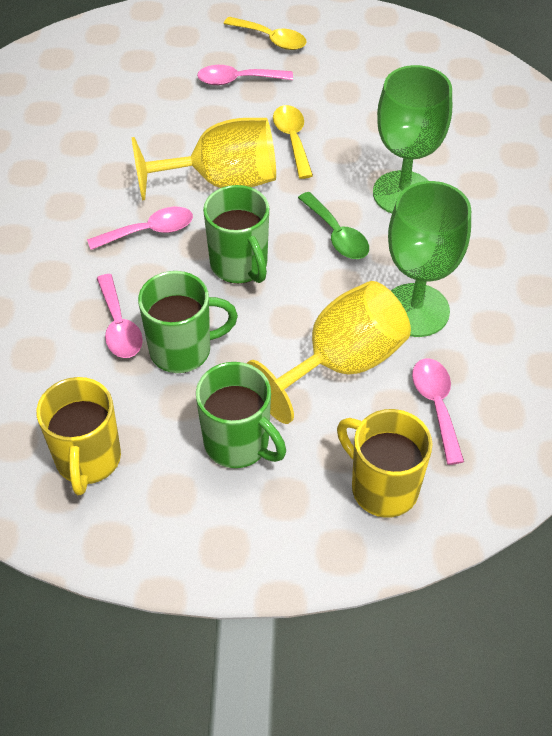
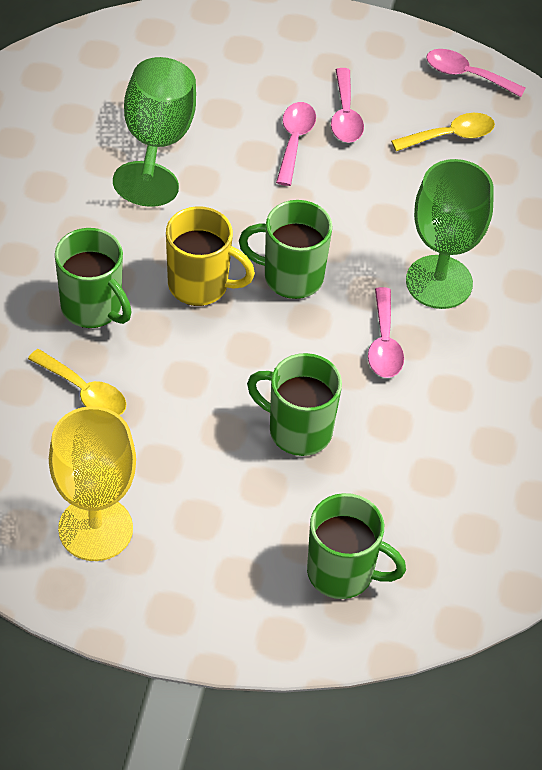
green mug: [138,271,238,373] [196,362,286,468] [203,185,269,284] = 3 -> [55,228,132,328] [239,200,332,299] [247,353,342,456] [307,493,406,599] = 4
green spoon: [298,192,369,259] = 1 -> none = 0
yellow goblet: [132,118,276,201] [246,281,411,424] = 2 -> [49,406,136,561] = 1
yellow mug: [36,377,121,495] [337,409,433,518] = 2 -> [166,206,255,306] = 1

